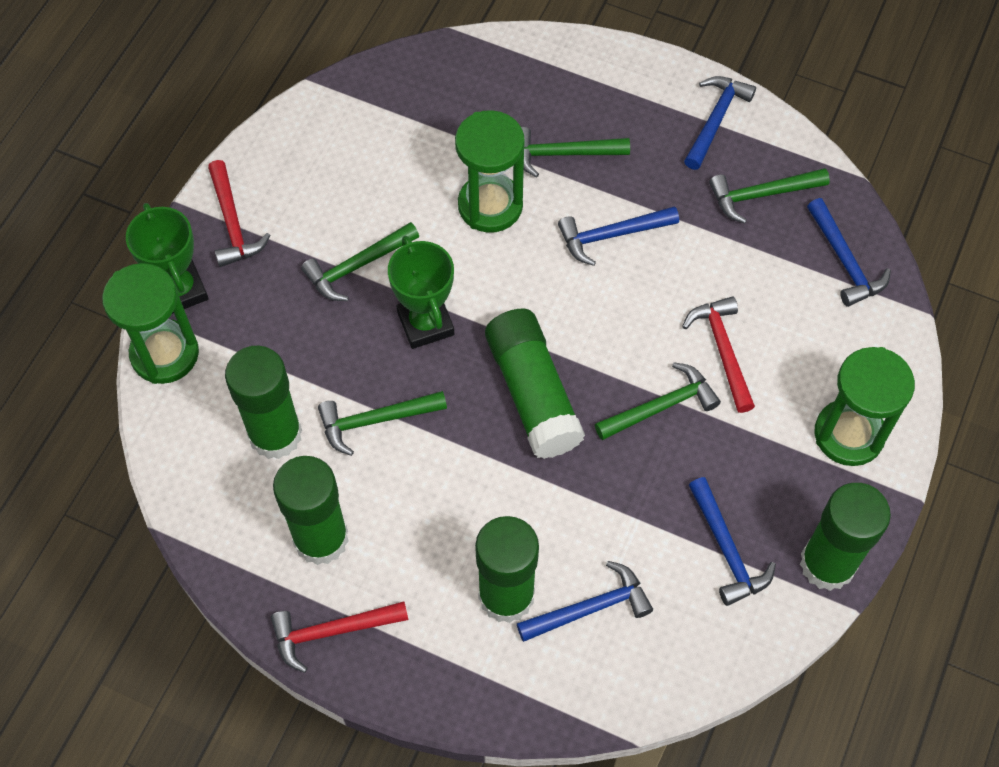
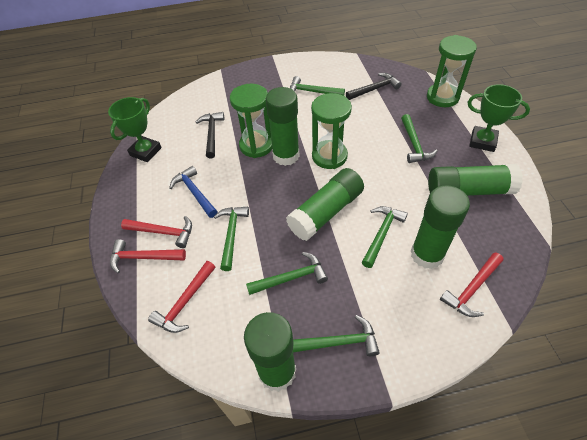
black hammer: none = 0 -> [196,112,225,159] [346,73,402,100] = 2
blue hammer: [517,561,653,642] [558,206,679,266] [684,76,756,170] [689,477,776,606] [807,198,891,307] = 5 -> [169,166,218,218] = 1
green hammer: [301,222,419,301] [318,391,447,456] [521,127,630,177] [595,362,721,440] [709,168,830,224] = 5 -> [214,207,249,271] [246,252,328,295] [290,76,345,95] [293,315,380,356] [362,206,408,268] [401,114,438,163] = 6
red hammer: [208,160,270,267] [271,601,408,673] [682,296,755,413] = 3 -> [110,239,186,273] [121,216,192,248] [148,261,215,333] [440,252,504,317] = 4

